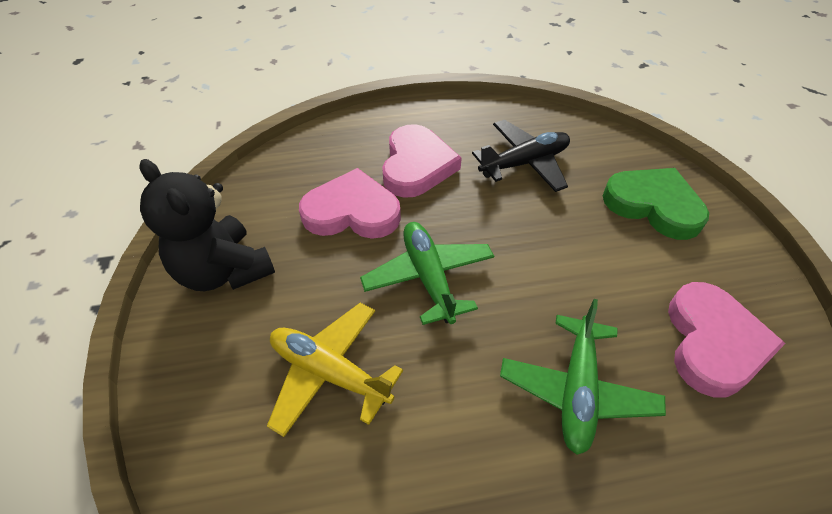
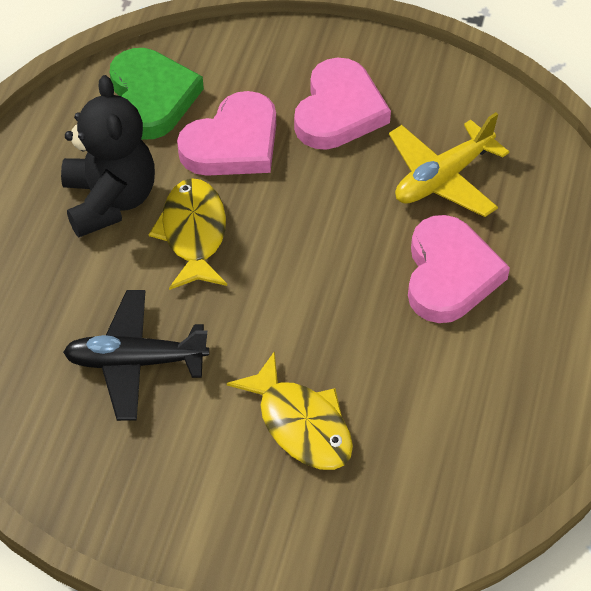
green plane: [360,222,494,325] [500,299,666,455] = 2 -> none = 0
yellow fish: none = 0 -> [148,178,227,290] [227,351,353,470] = 2

